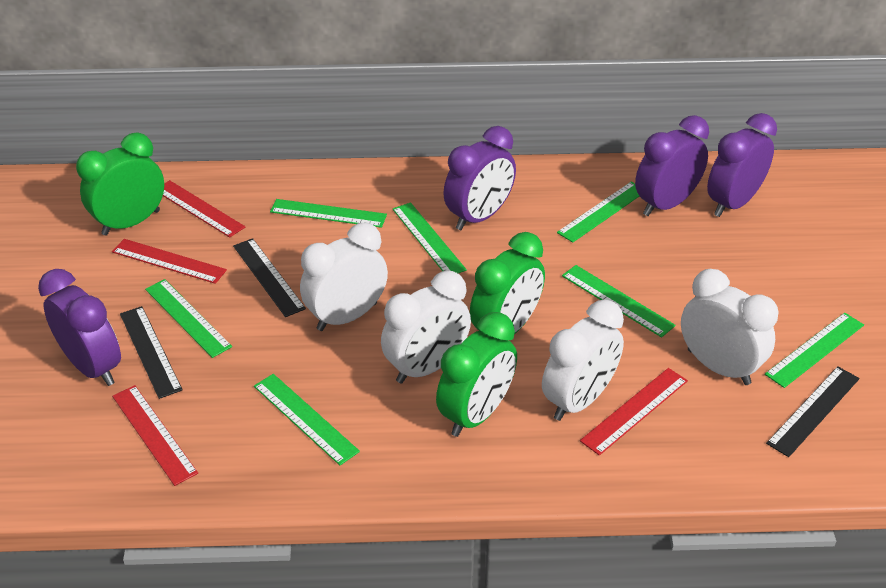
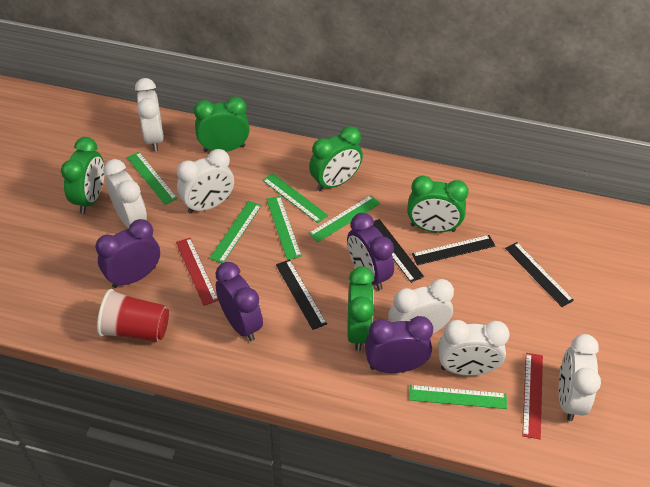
black ruler: [120,306,183,399] [233,238,306,317] [766,366,860,457] = 3 -> [276,259,327,330] [373,219,424,283] [412,235,495,265] [505,242,574,307] = 4
green clock: [76,133,164,236] [436,312,517,437] [470,232,545,334] = 3 -> [61,137,104,214] [194,97,250,152] [309,126,363,191] [347,266,374,351] [407,176,469,233] = 5
green ruler: [145,279,232,358] [254,374,360,465] [270,199,387,228] [393,202,467,273] [557,182,639,243] [562,265,676,338] [765,313,864,388] = 7 -> [127,152,178,205] [209,201,262,263] [262,173,328,223] [266,196,302,260] [308,195,380,242] [410,385,507,409] = 6
red cup: none = 0 -> [97,289,169,342] = 1
red ruler: [112,239,227,284] [112,385,198,486] [163,180,245,238] [580,368,688,455] = 4 -> [176,238,219,306] [522,353,543,439] = 2
white clock: [300,223,388,331] [381,271,471,384] [542,300,624,421] [681,269,779,385] = 4 -> [103,159,147,228] [135,78,164,151] [177,149,234,214] [388,279,454,334] [438,320,509,376] [559,334,601,421] = 6

